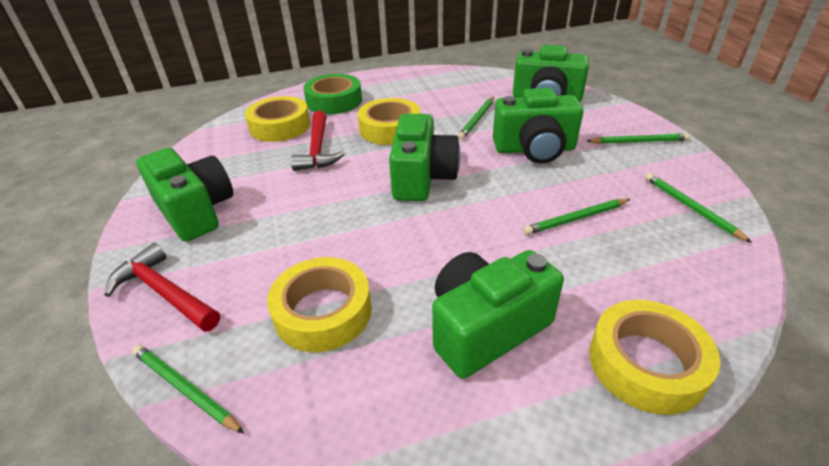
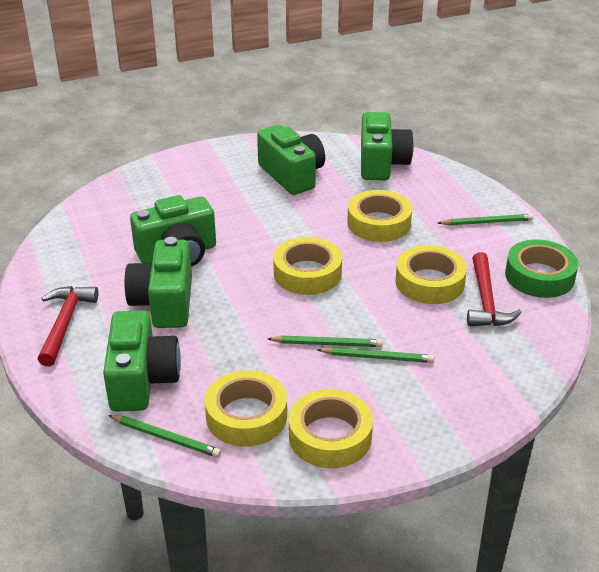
green pencil: [132,345,244,434] [458,97,494,140] [523,199,630,235] [587,133,690,144] [645,173,752,243] = 5 -> [108,415,221,457] [268,336,383,347] [317,347,434,363] [438,214,534,225] = 4
yellow tape: [245,96,310,142] [267,257,372,352] [358,98,421,145] [589,300,721,415] = 4 -> [205,370,287,446] [273,237,342,295] [289,389,373,468] [347,190,412,242] [395,245,467,304] = 5

